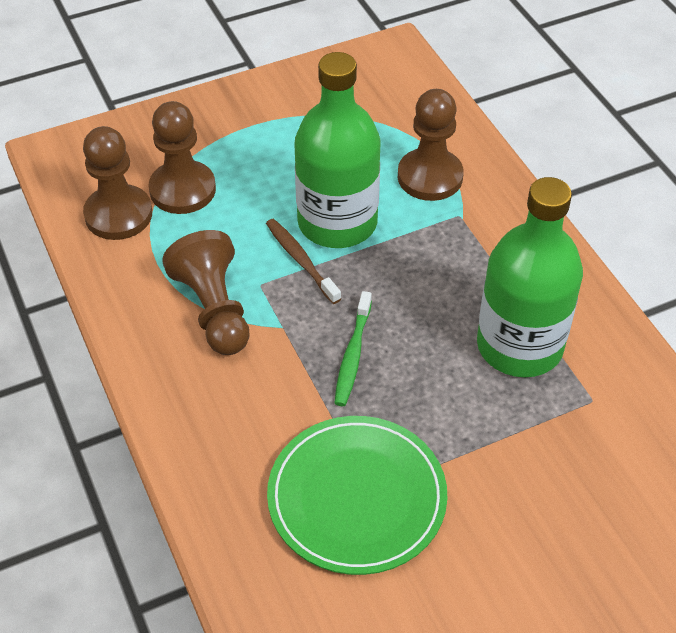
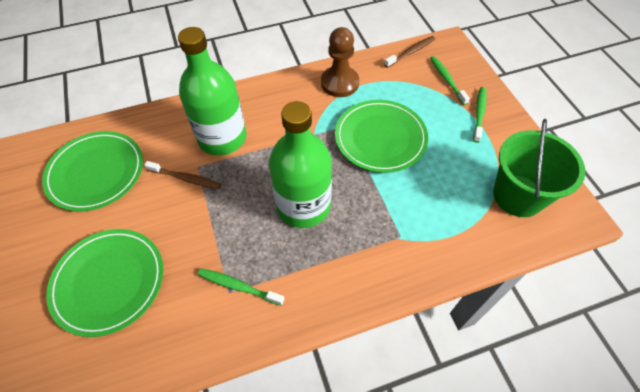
brown pawn: [83,126,152,240] [149,101,216,214] [162,230,250,355] [398,89,464,201] = 4 -> [321,27,359,97] = 1
brown toothbrush: [266,219,341,304] = 1 -> [144,161,221,189] [384,36,435,68] = 2
green bucket: none = 0 -> [493,119,585,217] = 1
green plate: [267,416,448,575] = 1 -> [42,131,143,211] [46,229,163,337] [335,100,428,173] = 3
green toothbrush: [334,291,372,406] = 1 -> [198,268,284,306] [430,56,470,105] [473,87,487,143] = 3

